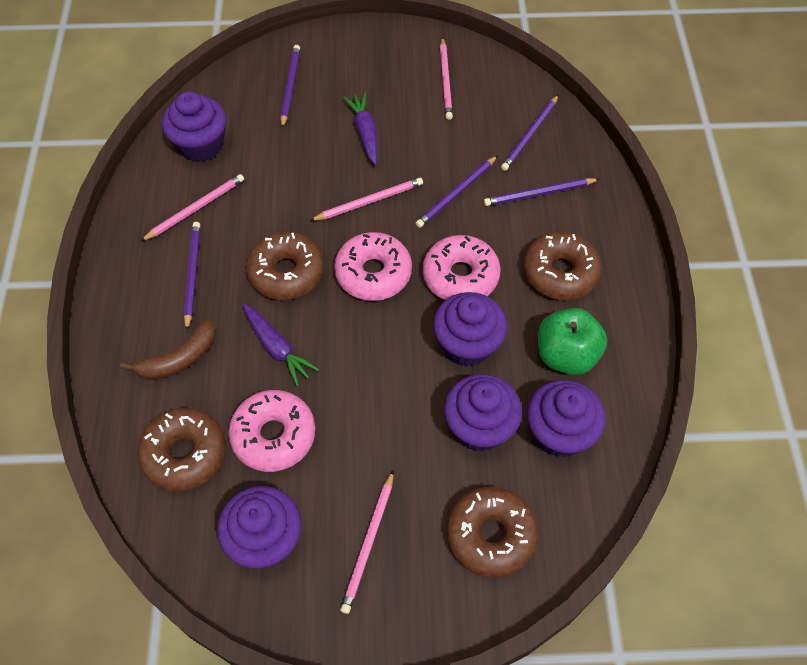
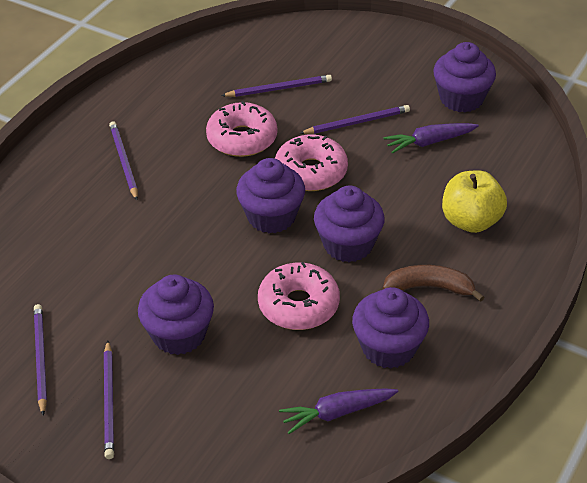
brown donut: [137,408,226,492] [246,232,324,300] [446,486,538,578] [523,232,602,300] = 4 -> none = 0
green apple: [538,308,607,375] = 1 -> none = 0
pink pencil: [141,174,244,241] [310,178,423,221] [340,470,394,614] [440,37,453,120] = 4 -> none = 0
yellow apple: none = 0 -> [442,170,507,233] = 1

